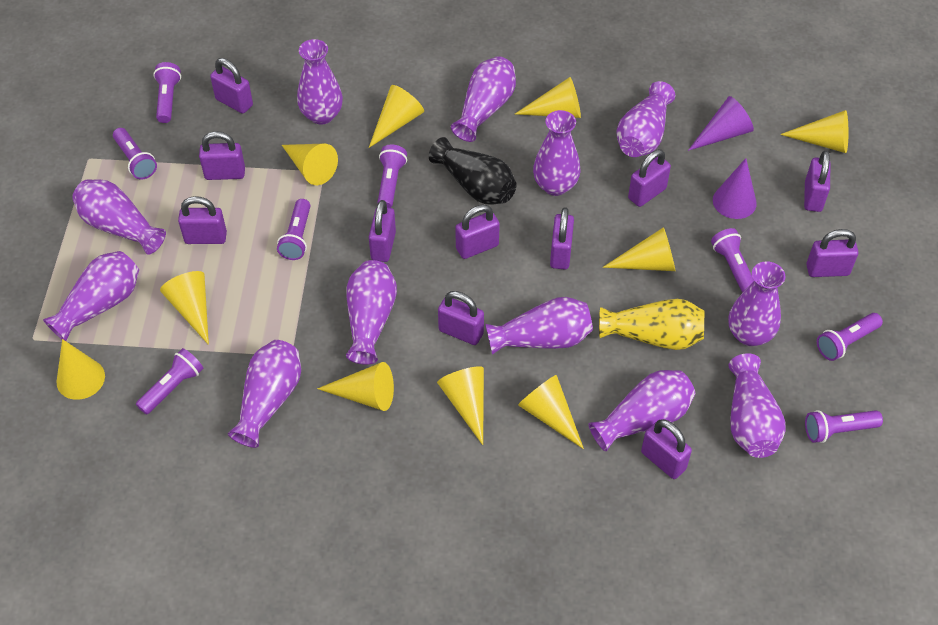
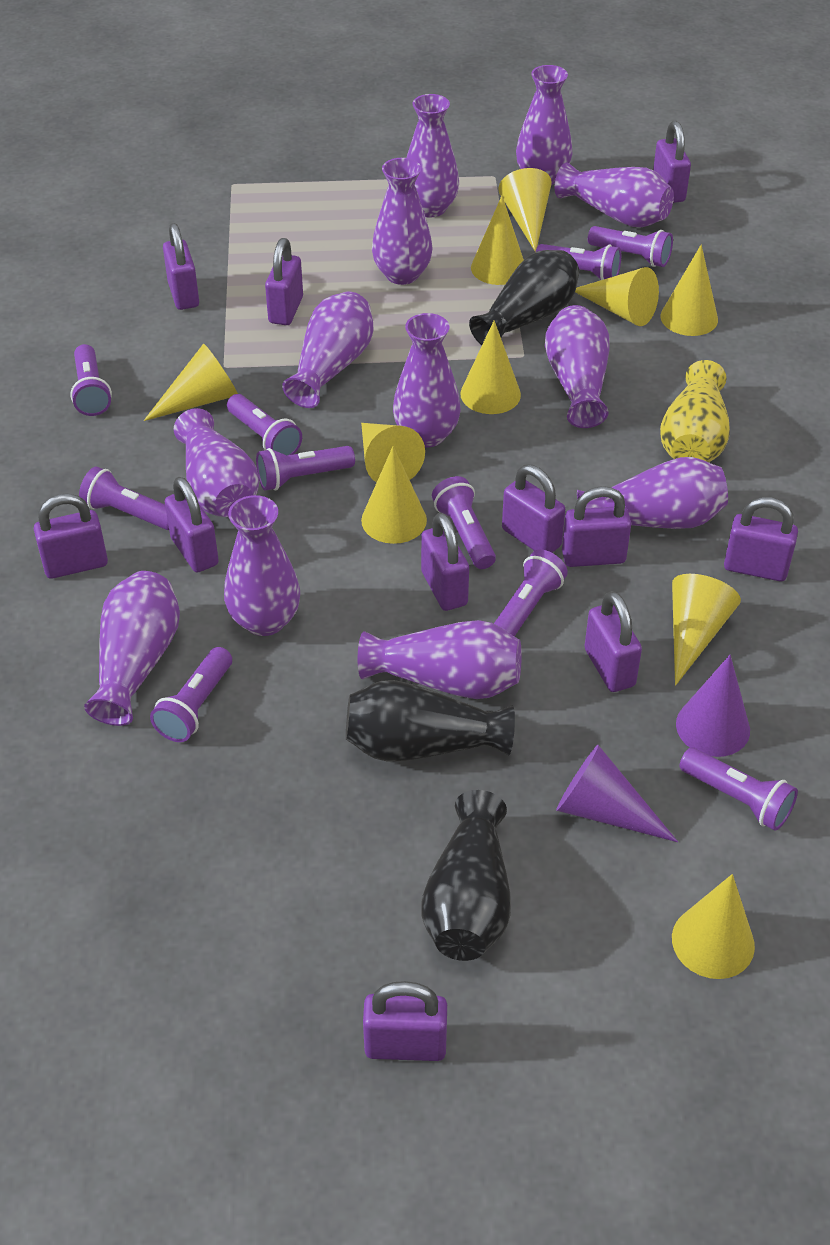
black vase: [429,137,517,205] = 1 -> [346,680,515,762] [422,790,511,961] [469,250,579,345] = 3
purple flashlight: [113,128,157,179] [136,348,203,415] [153,62,181,123] [277,199,311,260] [378,144,407,208] [711,228,754,293] [805,410,883,443] [817,313,883,361] = 8 -> [70,344,112,416] [79,467,169,530] [150,647,232,742] [227,394,302,455] [256,446,355,490] [432,476,496,569] [494,549,568,637] [536,244,621,280] [588,226,673,267] [680,748,798,831] = 10

